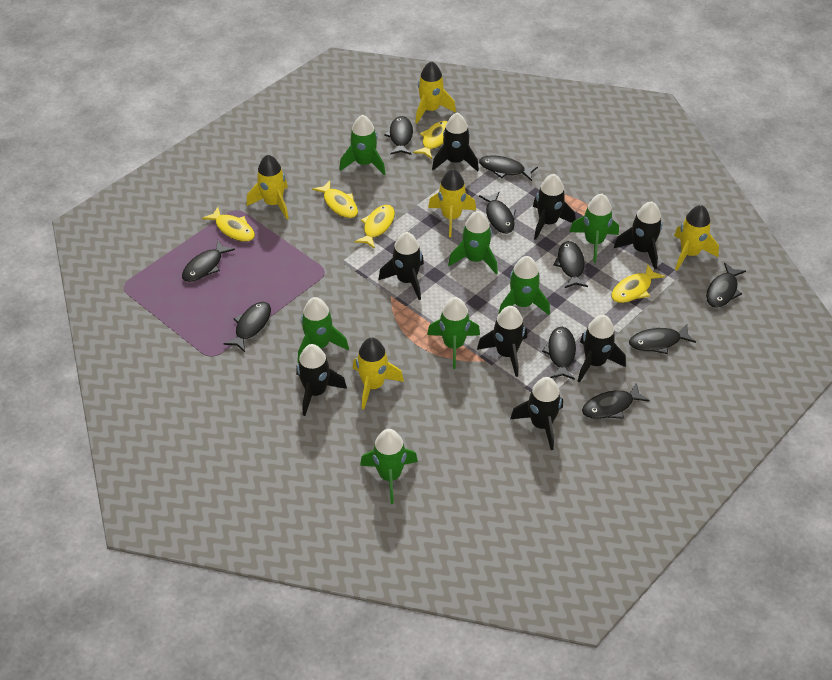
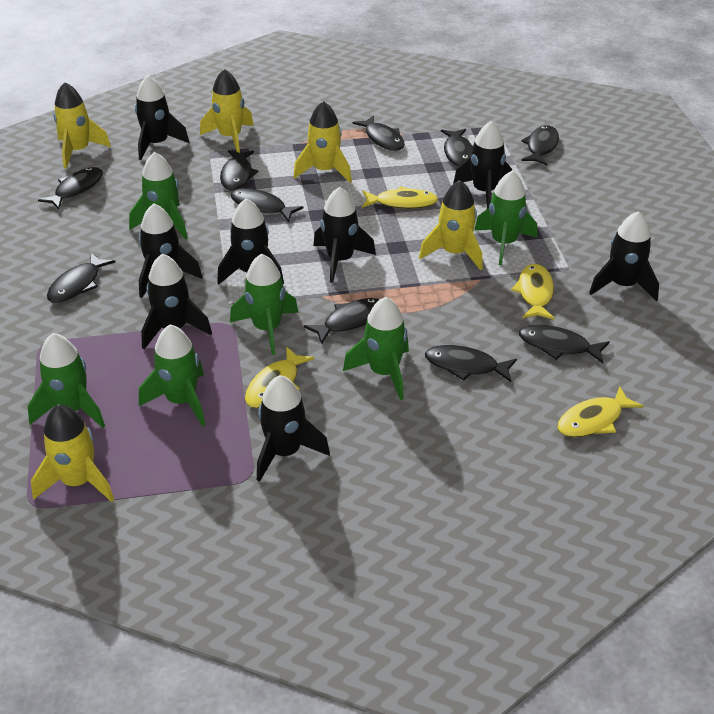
green rocket: [298,297,349,363] [339,115,385,175] [360,429,418,504] [427,297,480,369] [448,211,498,274] [498,256,550,315] [570,194,619,263] = 7 -> [28,333,105,428] [129,152,188,240] [139,324,205,426] [230,254,298,355] [343,297,409,400] [474,171,537,265] = 6
yellow fish: [202,207,255,242] [312,180,358,218] [354,205,395,249] [413,121,447,159] [611,264,665,303] = 5 -> [245,347,314,408] [362,186,438,209] [511,264,554,320] [557,386,644,437] = 4

